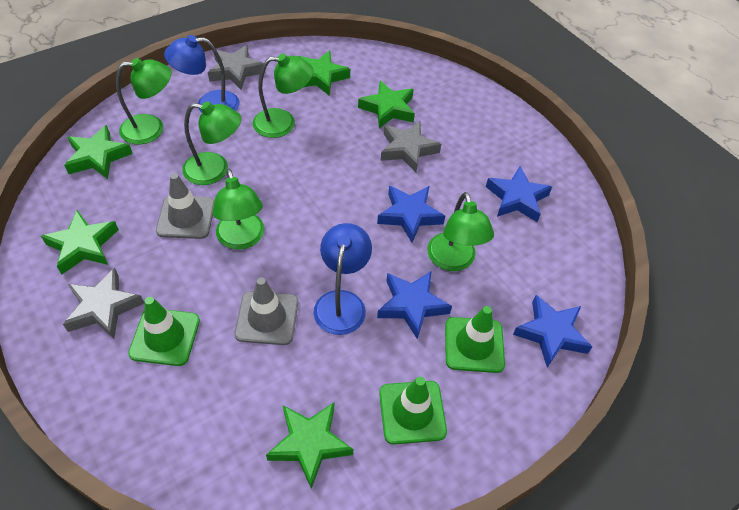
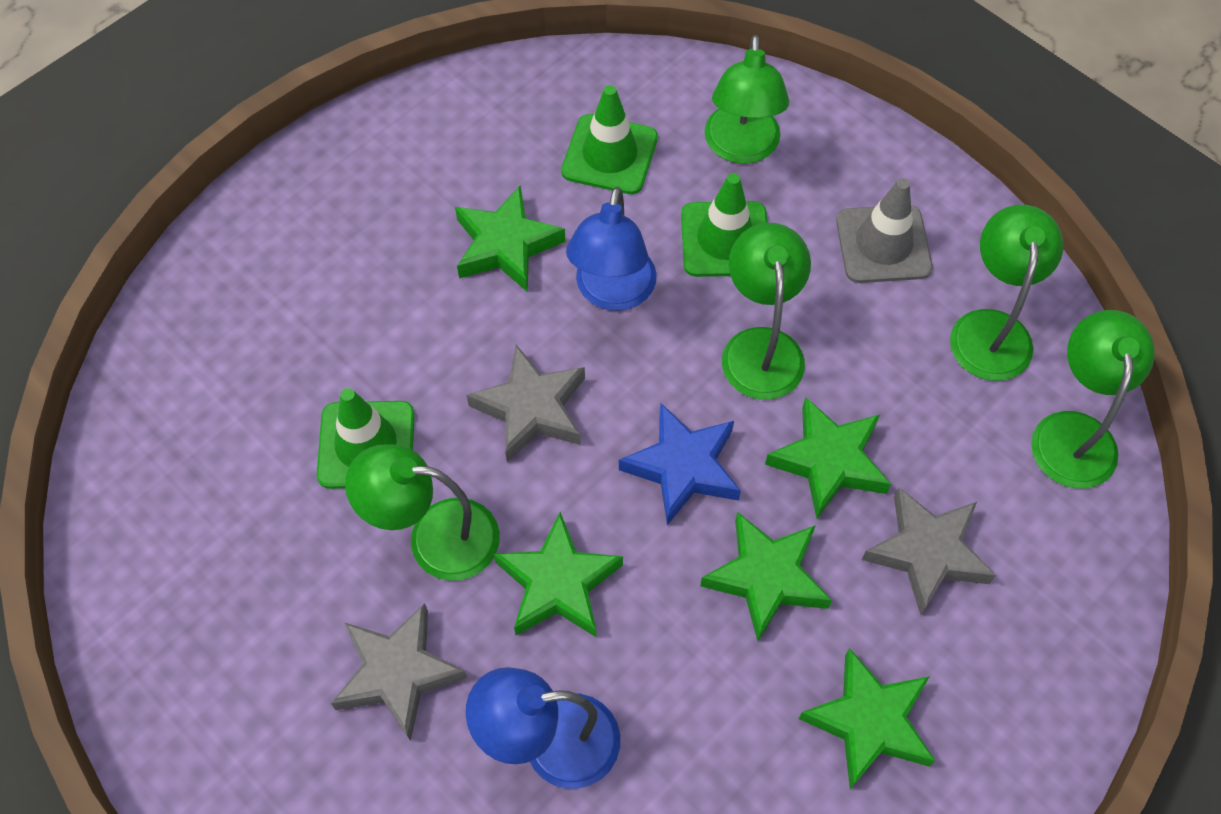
blue star: [377,186,445,243] [377,271,452,339] [486,166,552,222] [513,295,593,368] = 4 -> [619,402,741,525] = 1
grey traffic cone: [156,173,214,239] [235,277,298,345] = 2 -> [836,178,933,283] = 1

